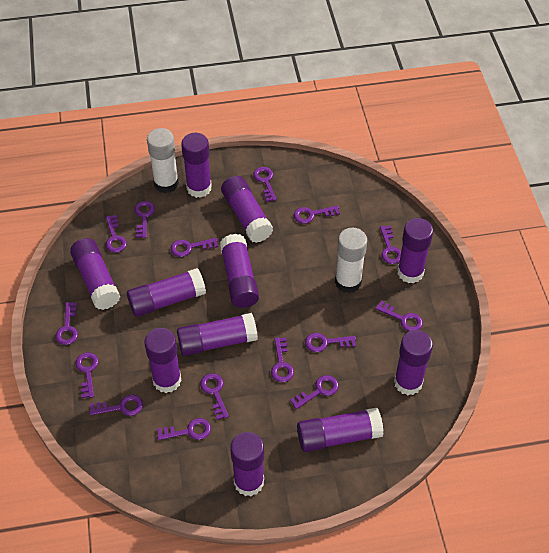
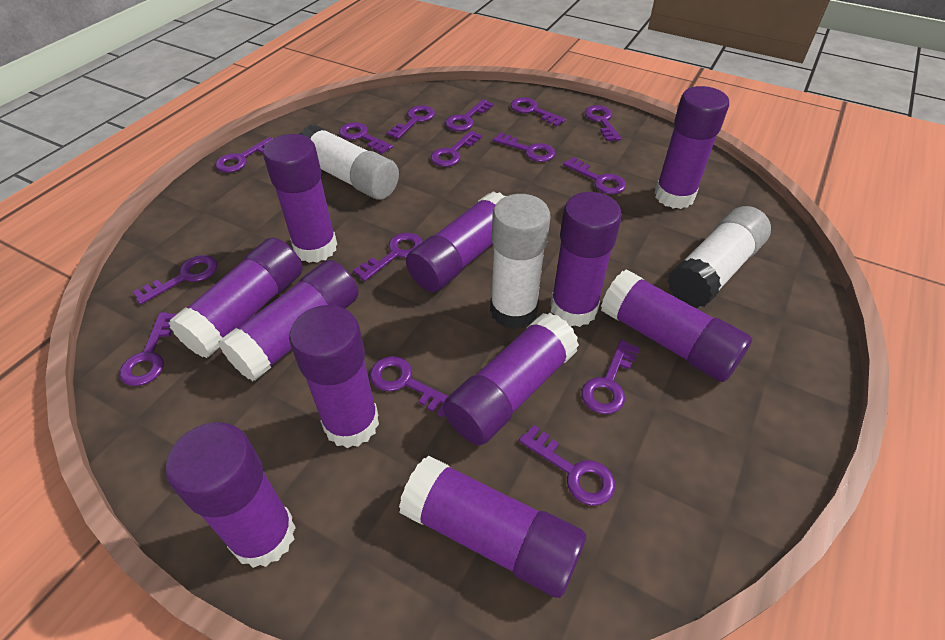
white glue stick: [147,128,179,193] [335,228,367,293] = 2 -> [299,125,399,200] [490,194,550,329] [668,206,771,308] = 3

